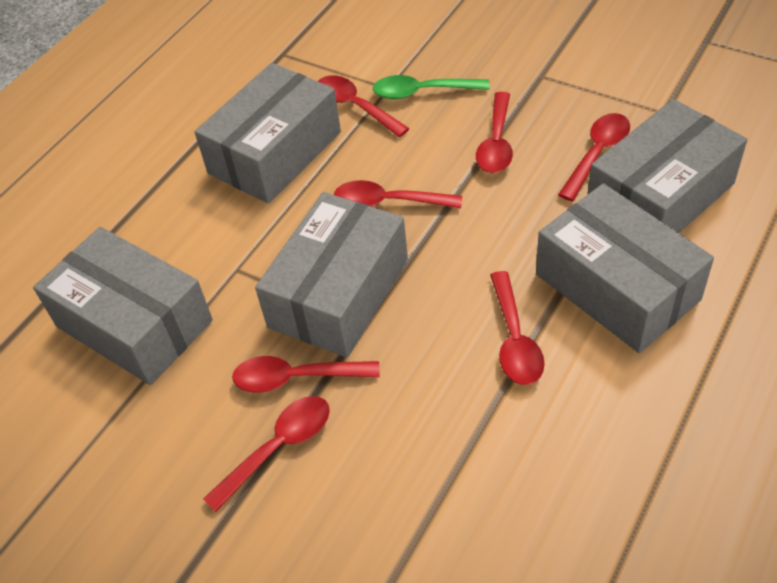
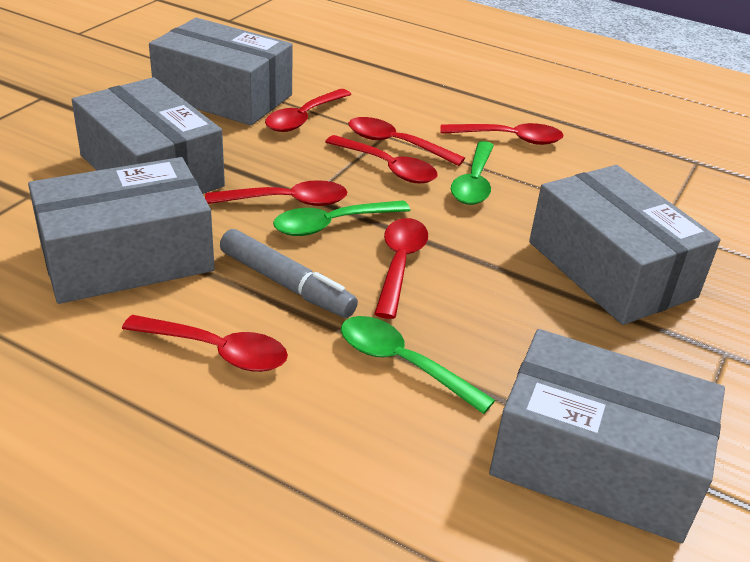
green spoon: [372,75,490,99] = 1 -> [273,200,410,236] [341,316,495,414] [451,141,494,205] = 3
grey marker: none = 0 -> [220,229,358,318] = 1

